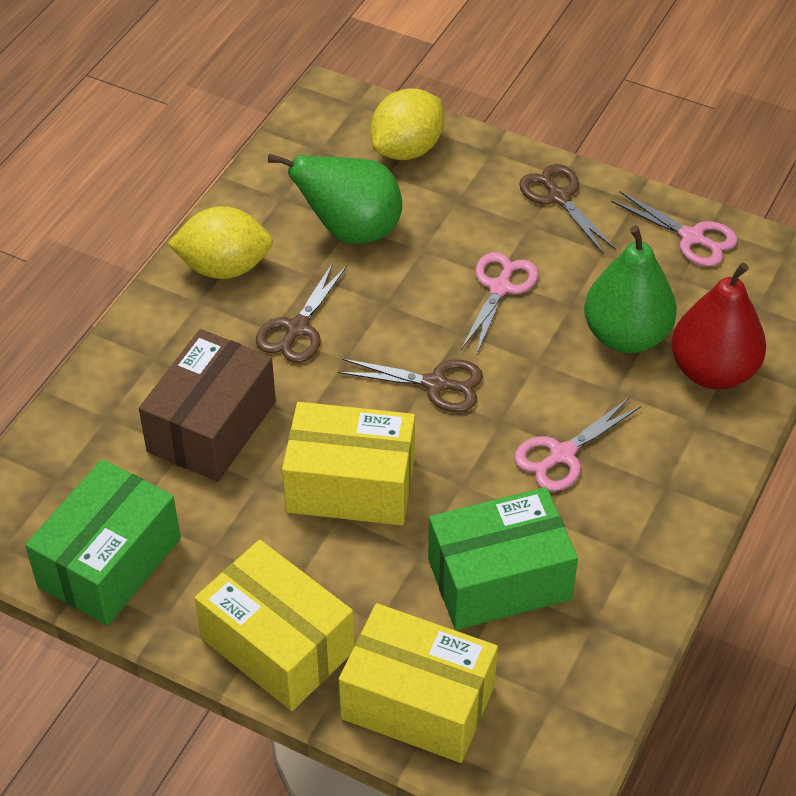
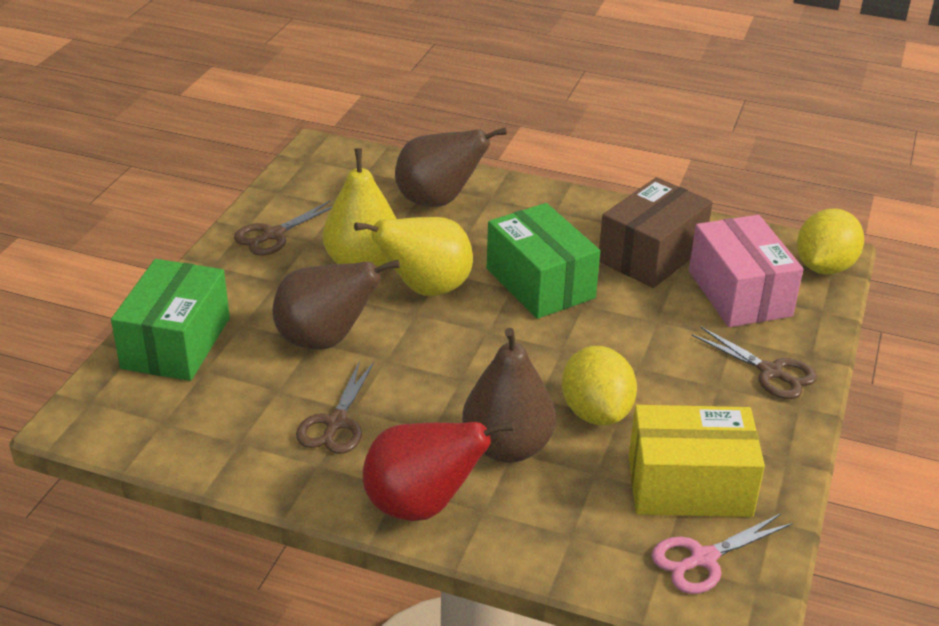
brown pear: none = 0 -> [273,260,400,350] [395,127,507,207] [462,328,556,463] = 3
green pear: [268,154,402,244] [584,225,677,353] = 2 -> none = 0
pink box: none = 0 -> [689,215,803,327] = 1
pink scissors: [461,252,538,355] [514,398,641,492] [611,191,738,267] = 3 -> [652,513,793,594] = 1
yellow box: [195,540,354,711] [282,402,415,525] [339,603,498,763] = 3 -> [629,405,765,517] = 1
yellow pear: none = 0 -> [323,148,397,267] [354,217,473,296] = 2

